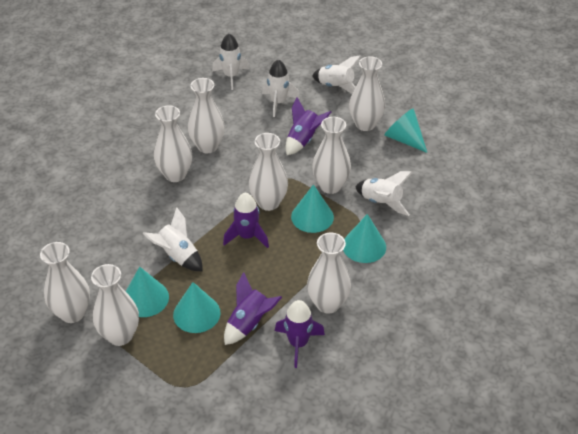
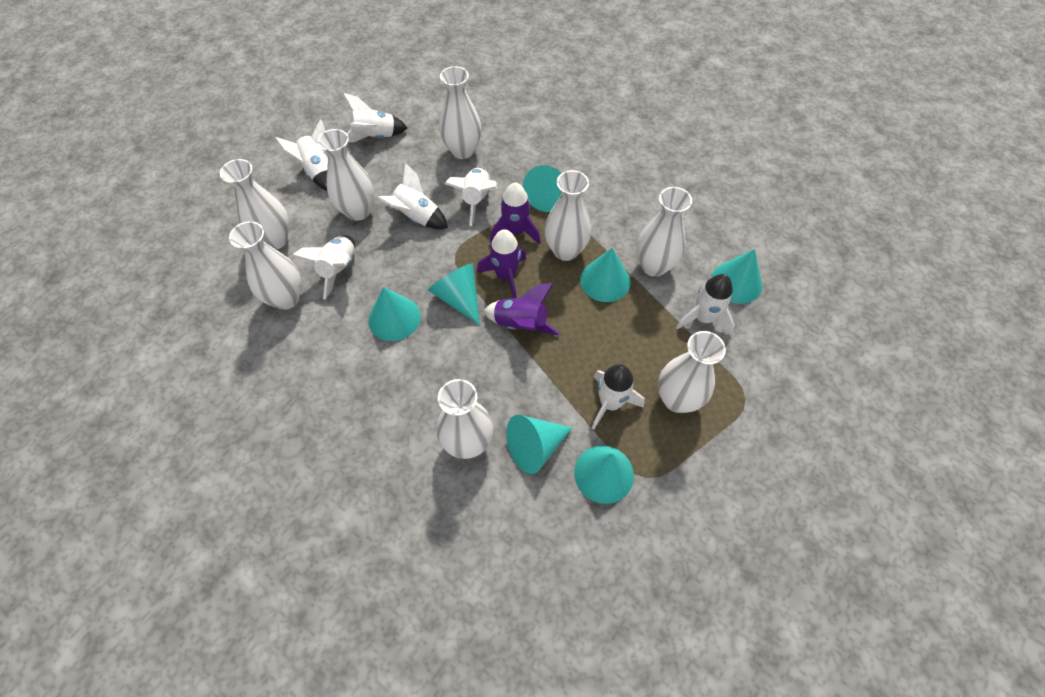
purple rocket: [223,193,269,248] [224,272,282,345] [275,300,325,368] [285,97,331,155] = 4 -> [477,229,526,298] [484,283,560,335] [490,183,541,244] = 3
turquoise cone: [125,267,169,317] [173,282,221,333] [291,184,334,233] [343,214,386,263] [384,108,427,153] = 5 -> [368,287,421,341] [428,263,480,325] [506,415,573,474] [523,165,562,212] [574,446,634,504] [580,248,630,302] [711,249,762,304] = 7
white rocket: [143,207,202,271] [212,33,250,90] [262,59,300,117] [312,55,361,94] [355,171,413,216] = 5 -> [275,119,328,191] [292,235,355,300] [343,93,407,142] [377,163,448,229] [445,168,497,226] [592,364,645,430] [676,274,735,336] = 7

